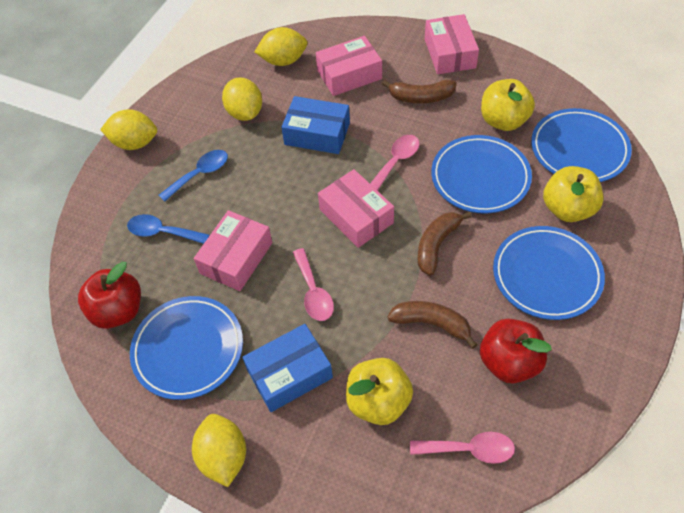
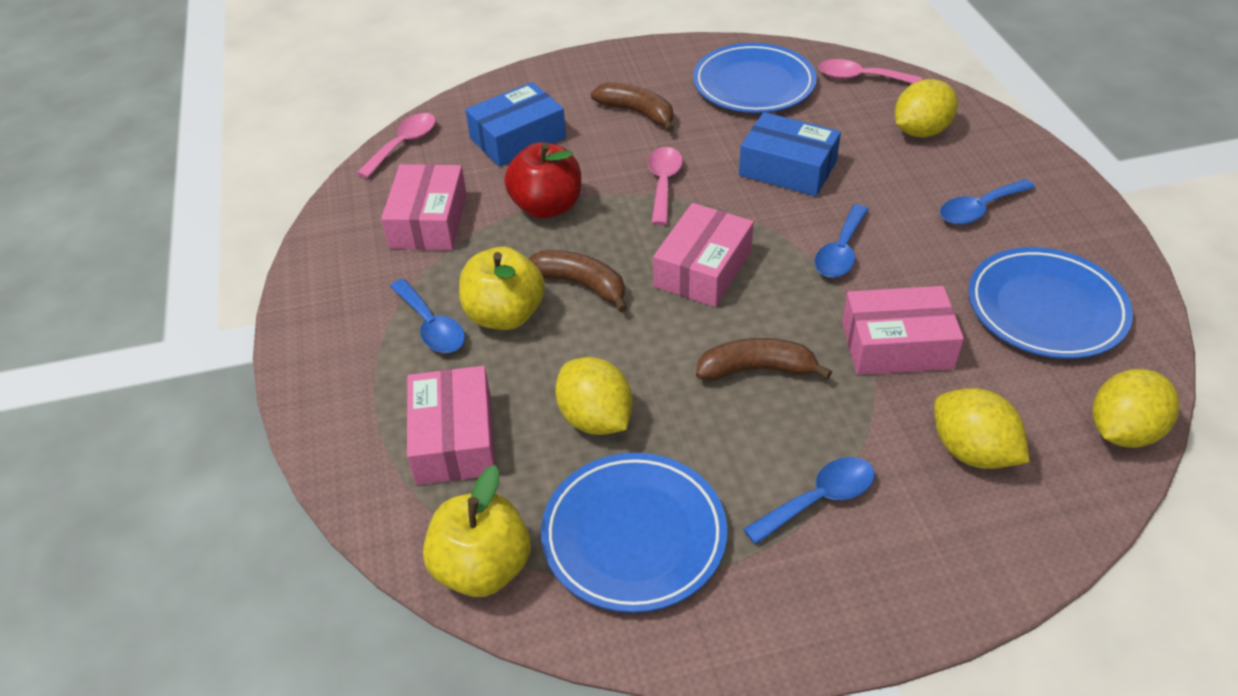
blue plate: [130,296,243,400] [431,135,532,214] [493,226,605,320] [531,108,632,182] = 4 -> [541,453,727,613] [693,43,817,113] [968,247,1133,359] = 3
blue spoon: [127,214,210,244] [159,150,228,202] = 2 -> [390,279,465,353] [743,457,875,544] [815,204,869,278] [940,179,1035,225] = 4
red apple: [78,262,141,329] [480,318,552,383] = 2 -> [504,142,581,219] = 1
yellow apple: [346,358,413,425] [481,79,535,131] [543,166,604,222] = 3 -> [423,465,531,597] [459,247,545,330] = 2

